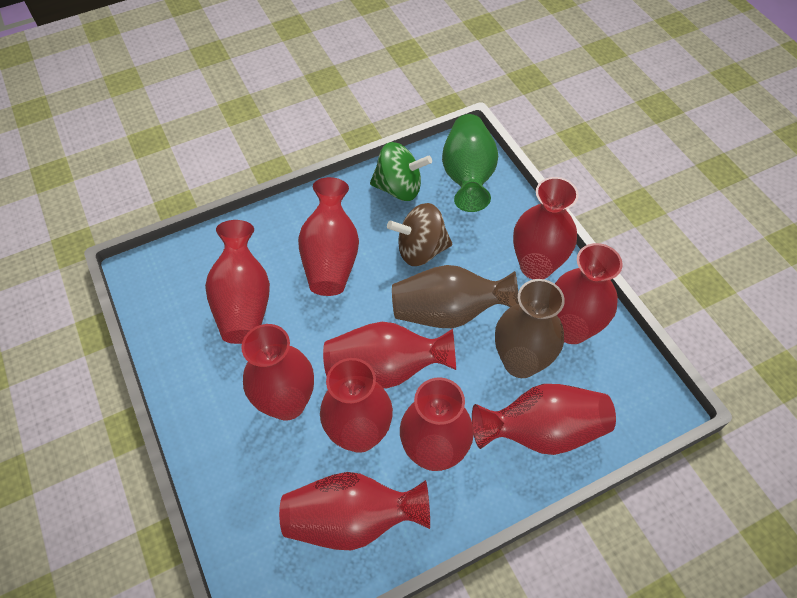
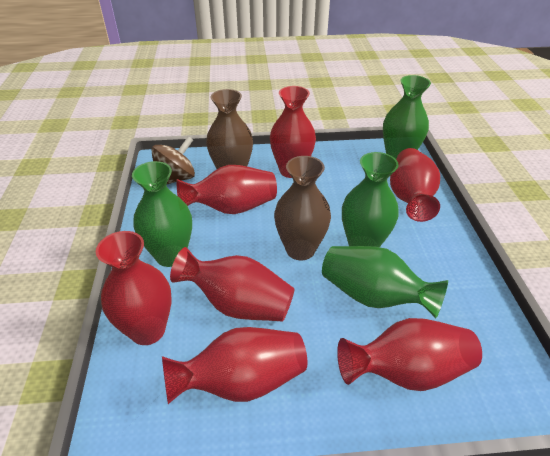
green spinning top: [370,142,432,201] = 1 -> none = 0
green vase: [442,114,498,212] = 1 -> [132,161,192,267] [322,246,448,318] [342,152,399,247] [383,75,431,159] = 4
red vase: [205,220,270,344] [241,324,314,421] [279,472,430,550] [298,177,359,296] [320,358,393,453] [323,322,456,388] [400,378,474,471] [472,384,616,455] [513,177,579,279] [555,243,623,344] = 10 -> [96,231,172,345] [162,327,307,404] [170,247,295,322] [176,165,277,214] [270,86,316,178] [337,318,482,391] [390,148,440,222] = 7

